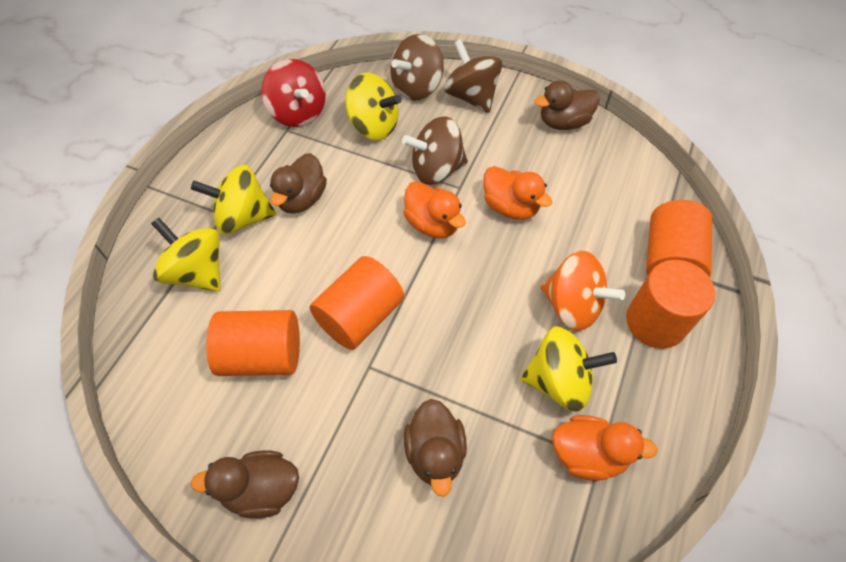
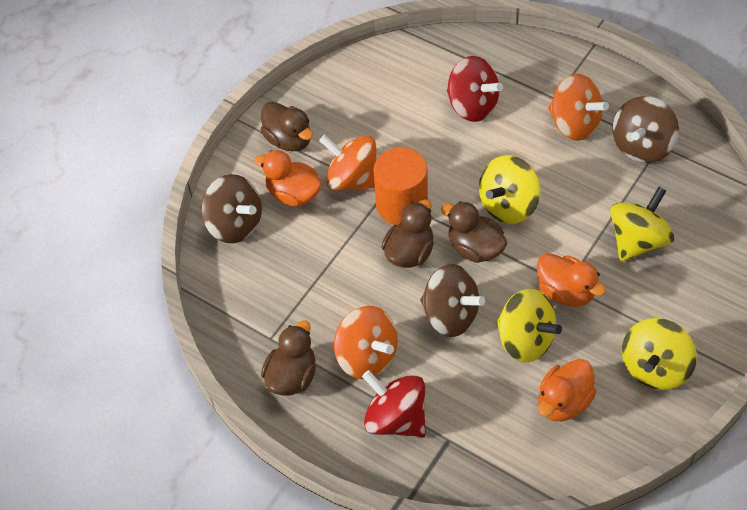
orange cylinder: [206,310,300,376] [310,256,404,350] [626,260,715,349] [646,200,712,277] = 4 -> [373,147,428,225] = 1
orange spinning top: [541,251,625,331] = 1 -> [319,135,377,190] [334,306,398,379] [548,74,609,141] = 3
red spinning top: [261,59,326,127] = 1 -> [362,370,426,438] [447,56,503,122] = 2

